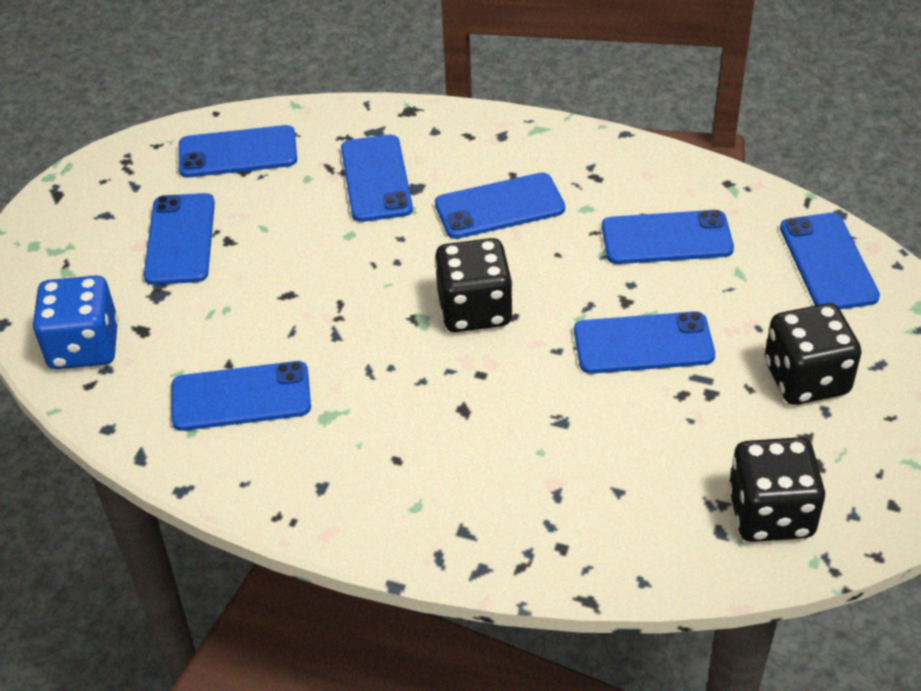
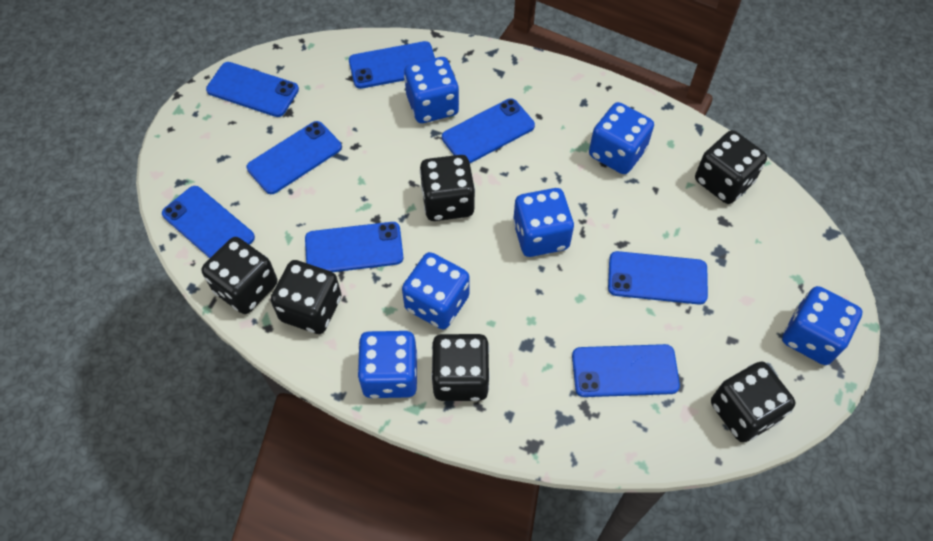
black dice: [435,238,513,332] [728,437,825,542] [765,303,861,405] = 3 -> [201,237,277,314] [271,260,342,334] [420,155,475,221] [431,334,490,401] [695,130,767,204] [711,361,796,442] = 6
blue dice: [33,275,118,369] = 1 -> [357,331,418,398] [402,252,470,329] [404,57,459,123] [513,188,574,257] [589,102,654,174] [782,286,863,365] = 6

